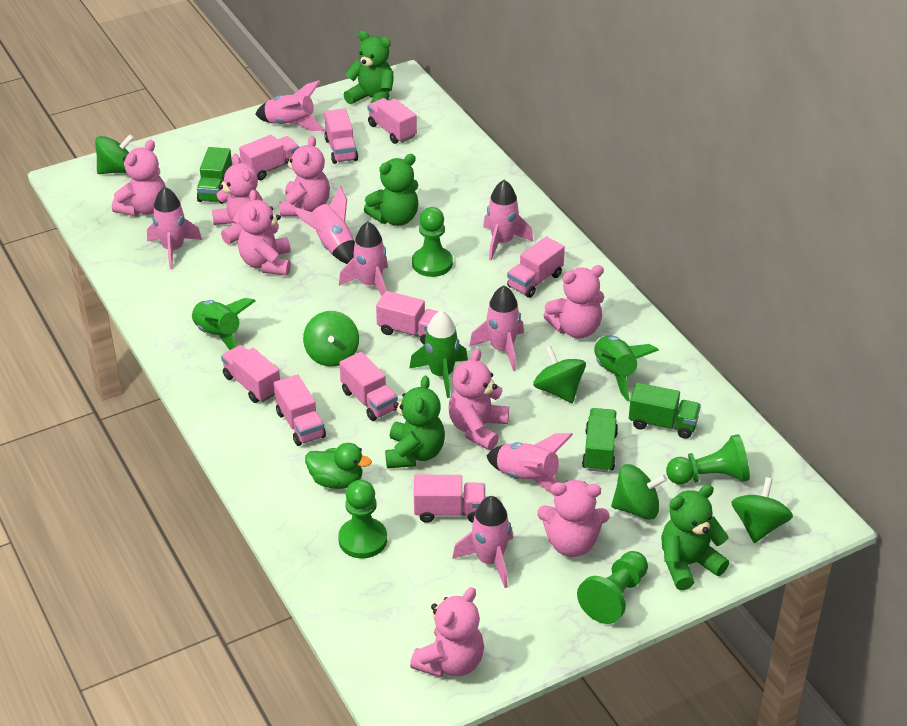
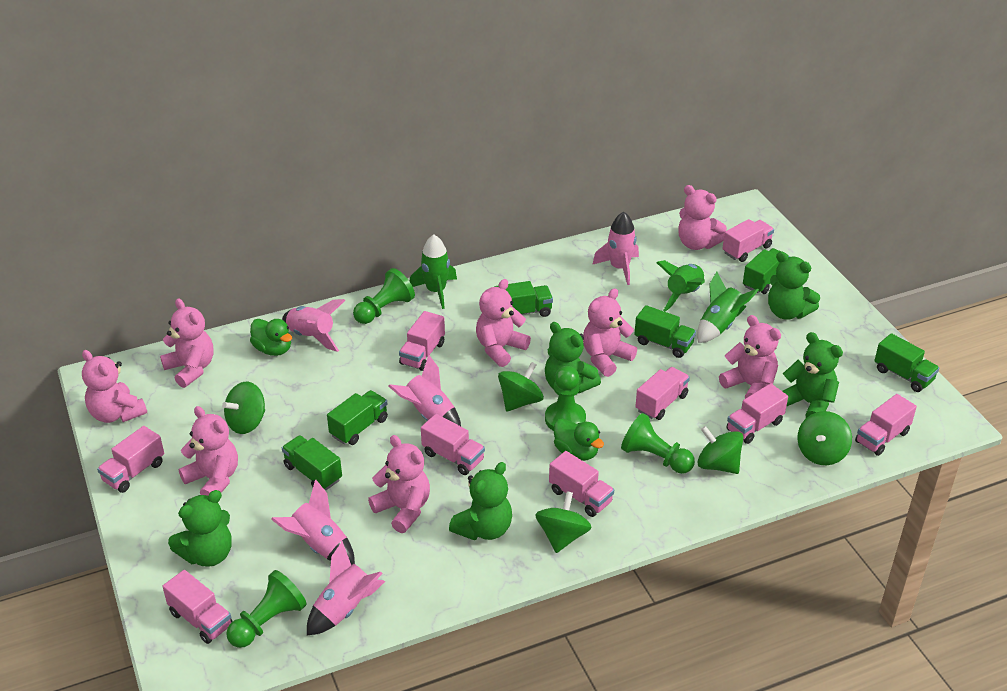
green duck: [305,443,372,489] = 1 -> [250,319,292,356] [554,418,604,461] = 2
green teddy bear: [344,30,394,104] [364,154,418,226] [385,376,445,468] [661,484,729,590] = 4 -> [168,490,232,567] [449,462,512,540] [545,322,601,393] [768,251,820,320] [782,332,843,418] = 5
green truck: [197,147,232,204] [582,408,618,472] [629,383,701,439] = 3 -> [282,435,342,490] [327,390,388,445] [495,281,553,317] [635,305,696,358] [743,248,790,294] [874,333,939,392] = 6
pink rocket: [147,186,202,269] [255,80,325,131] [292,186,355,264] [339,221,388,296] [452,496,513,588] [469,286,524,371] [483,180,533,260] [487,433,573,494] = 8 -> [271,479,355,565] [282,299,345,352] [307,541,385,635] [388,355,461,426] [592,212,639,285] = 5

